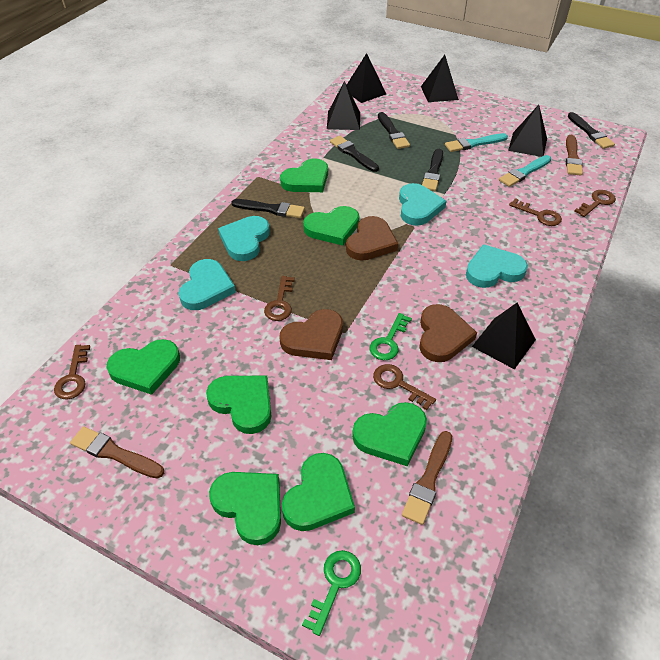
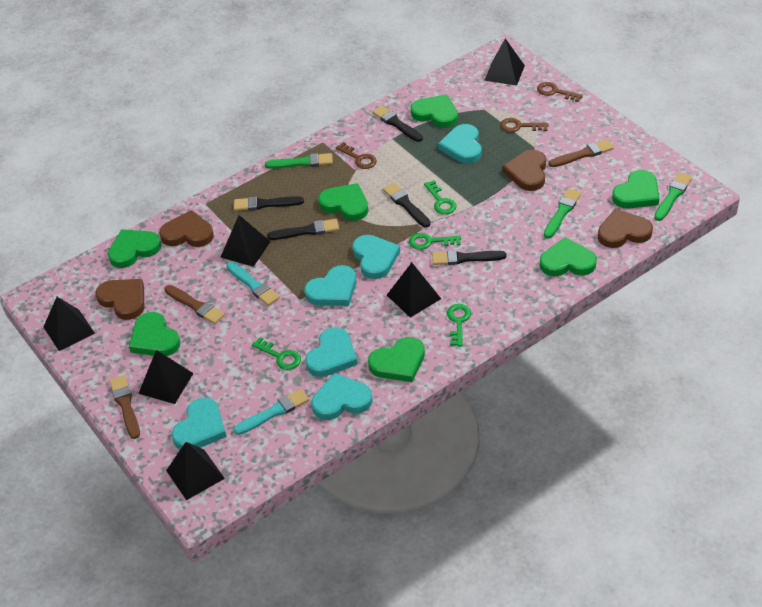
black pyramid: [327,81,360,130] [347,53,386,103] [421,55,459,102] [472,302,536,370] [508,105,547,157] = 5 -> [44,297,95,351] [138,350,194,404] [166,442,225,500] [220,215,271,267] [387,263,441,318] [484,38,525,86] = 6
brown heart: [279,309,343,360] [346,216,398,261] [419,304,477,362] = 3 -> [95,279,145,320] [159,210,214,247] [502,150,546,191] [598,209,653,248] = 4
brown key: [54,345,90,399] [264,276,295,321] [373,364,436,410] [509,198,562,226] [574,190,616,217] = 5 -> [336,142,377,169] [500,118,549,132] [537,82,583,102] = 3
green brush: none = 0 -> [265,153,333,169] [544,188,581,239] [654,173,692,221] = 3
green key: [302,550,361,636] [370,313,412,360] = 2 -> [252,337,301,370] [409,233,461,250] [424,180,456,214] [447,304,471,346] = 4
turquoise heart: [178,259,236,310] [218,216,270,261] [399,183,446,226] [466,244,528,288] = 4 -> [172,397,227,449] [304,265,356,306] [305,327,357,377] [312,373,372,420] [352,235,400,279] [438,124,482,164] = 6

